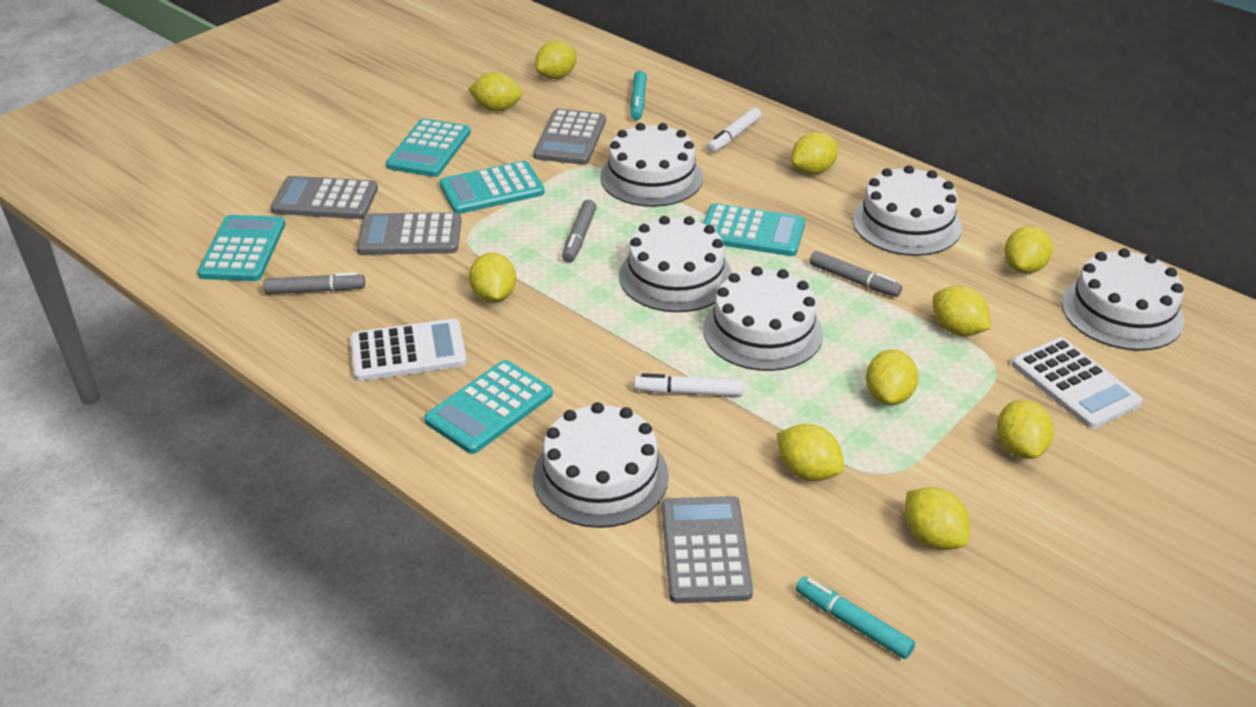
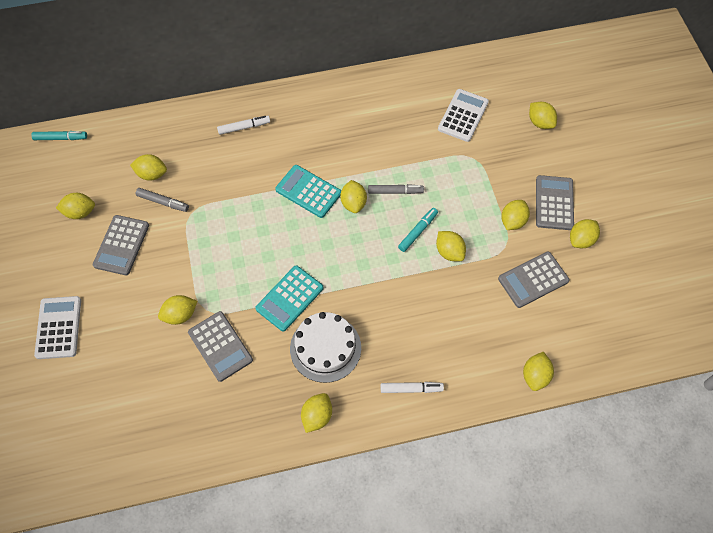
grey marker: [263,272,365,294] [562,200,596,263] [810,251,902,297] = 3 -> [136,188,189,212] [368,184,424,194] = 2
turquoise calculator: [197,215,285,281] [386,119,471,177] [424,360,553,454] [440,161,545,214] [703,203,805,256] = 5 -> [255,266,324,332] [275,165,341,218] = 2
white cake: [533,402,669,528] [600,123,703,207] [619,216,732,312] [703,266,823,371] [853,165,962,256] [1061,248,1184,350] = 6 -> [290,312,361,383] = 1

